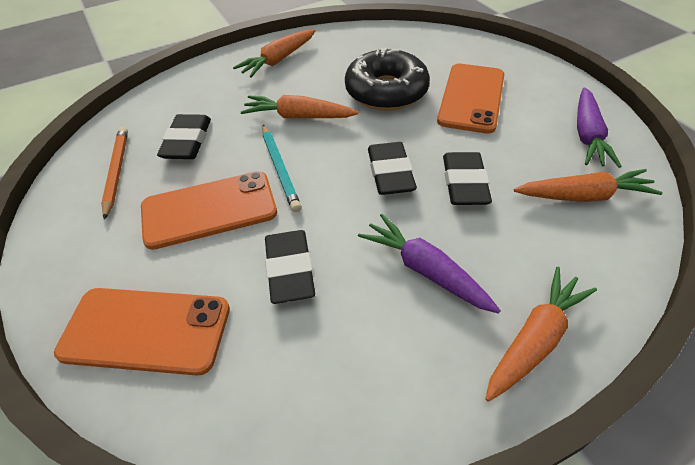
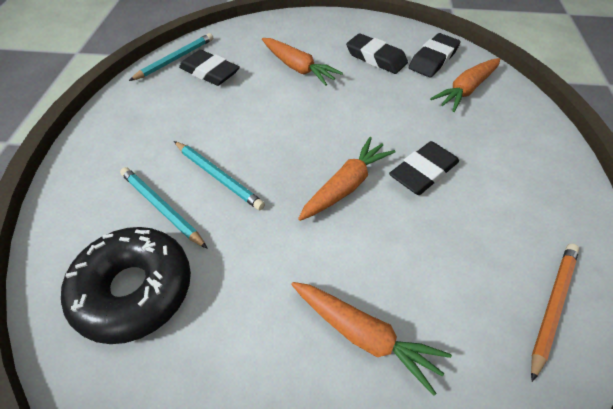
orange phone: [54,288,230,376] [141,171,277,250] [437,64,504,134] = 3 -> none = 0
purple carrot: [358,214,501,314] [577,87,622,168] = 2 -> none = 0
turquoise pencil: [262,125,301,212] = 1 -> [120,167,208,249] [129,33,213,81] [174,141,265,210] = 3

